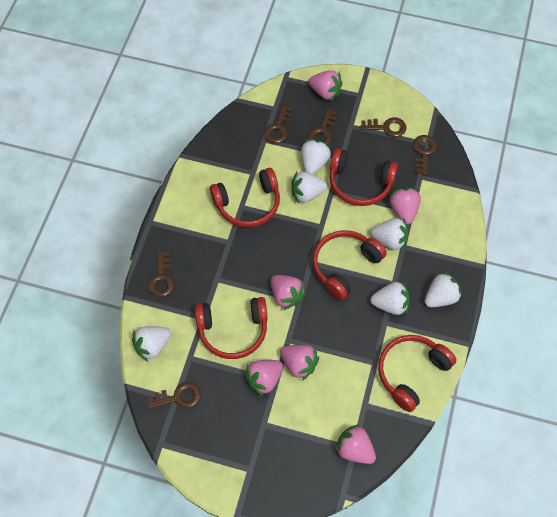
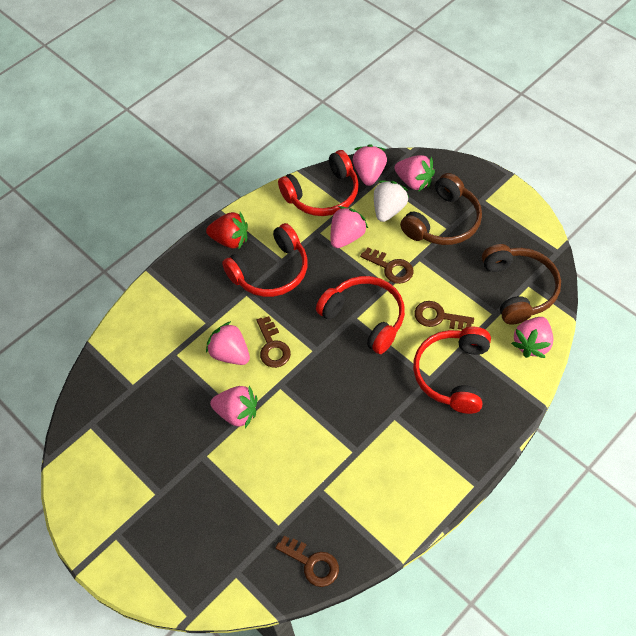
brown headphones: none = 0 -> [400,173,482,245] [482,244,561,325] = 2
brown key: [148,382,201,409] [149,251,174,297] [264,105,292,143] [308,109,337,144] [360,117,407,137] [413,135,437,175] = 6 -> [257,316,291,368] [275,536,339,587] [360,248,414,284] [414,301,474,330] = 4
red headphones: [195,297,268,359] [210,168,280,227] [313,230,387,300] [330,149,398,206] [378,335,457,412] = 5 -> [222,223,308,297] [278,150,359,216] [316,276,405,354] [413,327,491,414] = 4
red strawberry: none = 0 -> [206,212,248,248] = 1
white strawberry: [132,326,171,362] [291,172,327,203] [301,139,331,174] [370,280,410,315] [371,217,408,251] [425,271,462,307] = 6 -> [374,180,409,222] = 1

